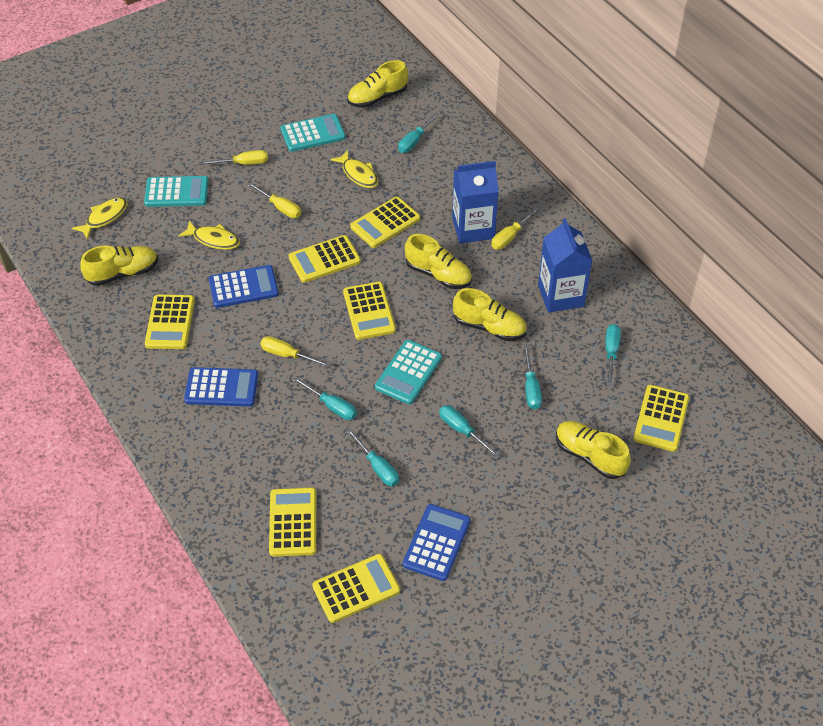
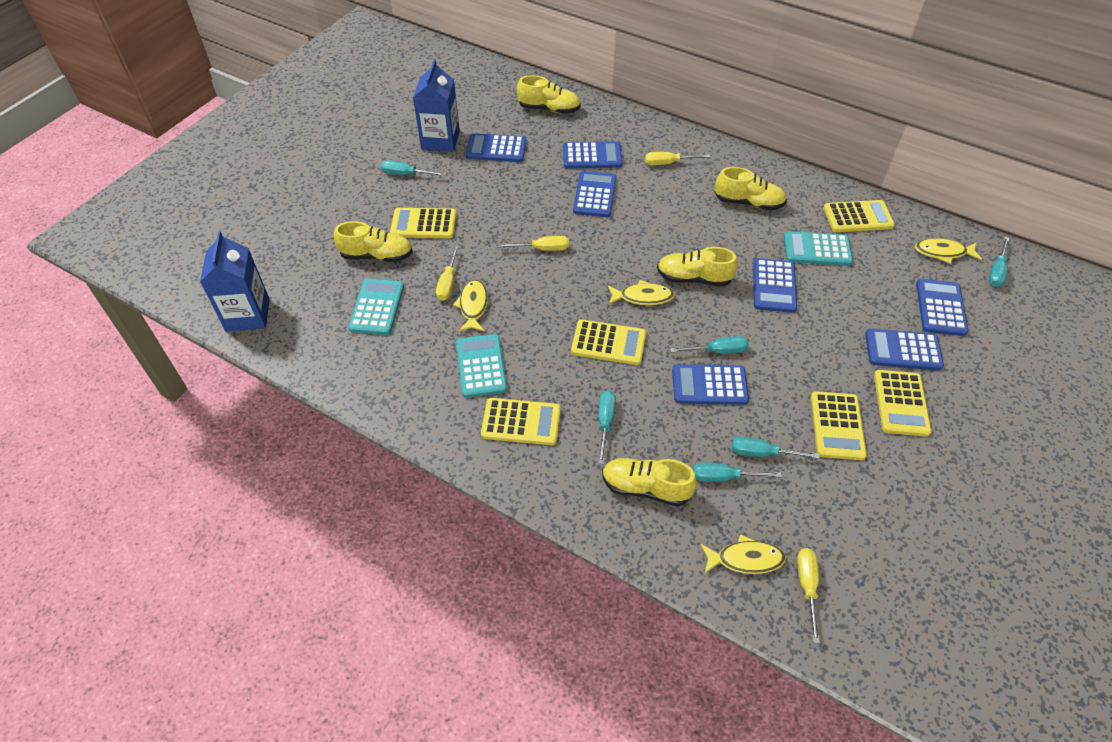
blue calculator: [184,367,258,407] [208,265,279,308] [403,504,470,581] = 3 -> [466,133,527,162] [563,141,622,169] [573,171,616,217] [672,364,749,405] [753,258,797,313] [865,328,944,371] [916,279,968,336] = 7
yellow calculator: [145,294,195,349] [269,488,316,557] [288,235,361,283] [312,554,400,623] [343,282,396,340] [350,197,420,248] [633,385,689,452] = 7 -> [390,208,456,238] [481,398,561,445] [571,320,646,365] [811,391,867,460] [823,200,895,232] [874,370,932,437] = 6
yellow fish: [72,197,128,240] [178,221,240,250] [330,150,378,188] = 3 -> [453,279,488,331] [608,280,675,305] [701,534,786,574] [915,238,982,264] = 4

